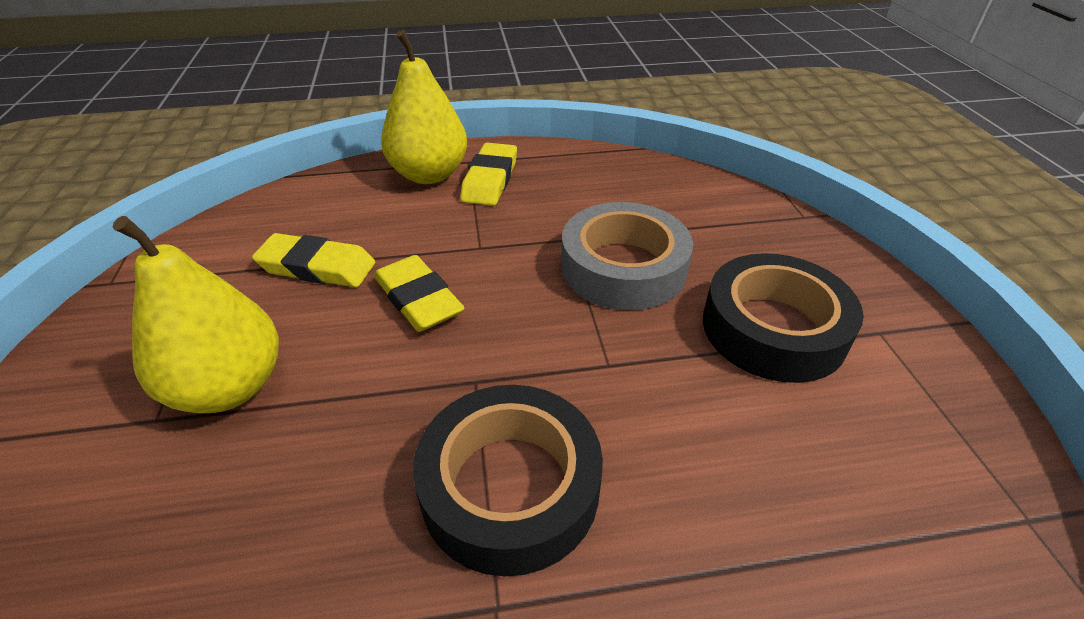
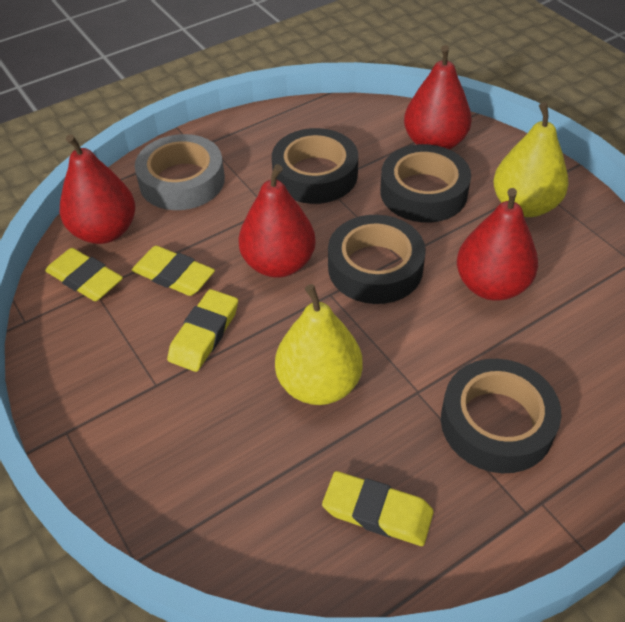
black tape: [413,385,603,576] [703,253,864,383] = 2 -> [272,128,358,204] [328,215,426,304] [380,144,471,223] [441,359,561,473] = 4
red pear: none = 0 -> [60,134,135,244] [239,164,316,278] [404,45,472,150] [457,188,538,301] = 4
yellow eraser: [252,233,375,287] [374,255,464,332] [460,143,517,206] = 3 -> [45,248,123,301] [132,246,215,296] [167,289,238,372] [322,471,434,546] = 4

